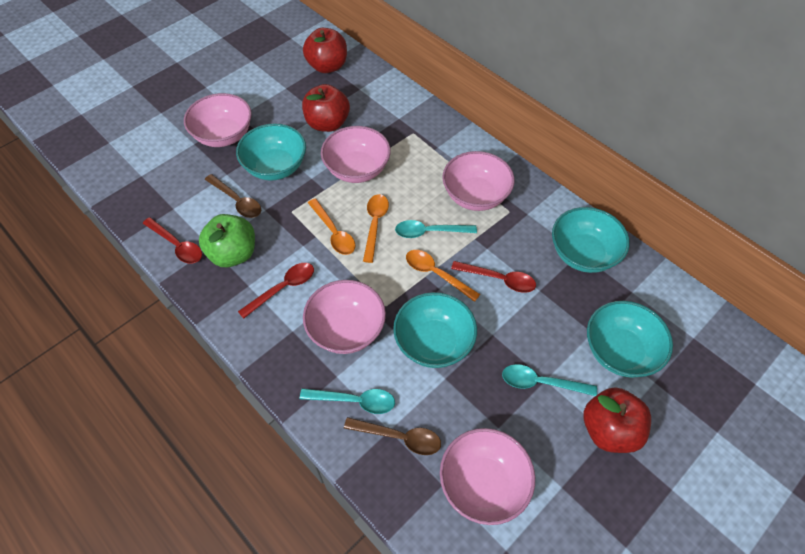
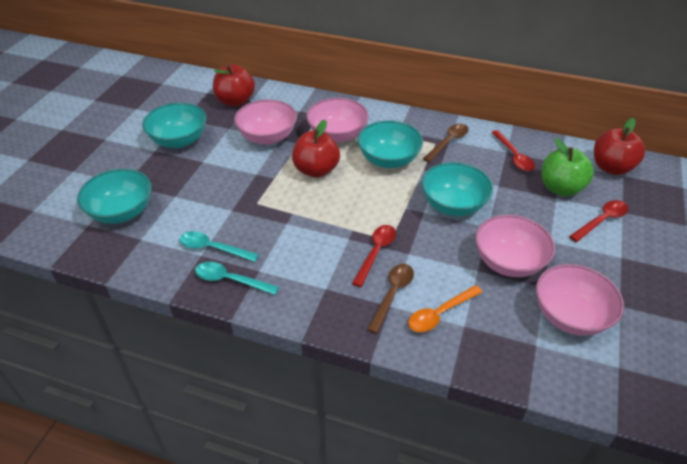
orange spoon: [308,198,355,255] [363,194,389,263] [406,250,480,302] = 3 -> [408,285,482,332] = 1
pink bowl: [184,93,252,147] [303,280,386,354] [321,126,391,183] [440,428,535,525] [442,151,515,211] = 5 -> [234,99,297,145] [306,98,369,143] [475,215,555,277] [536,264,624,336] = 4
turquoise spoon: [300,388,395,414] [395,220,477,238] [502,364,597,396] = 3 -> [179,231,259,262] [195,262,279,295] = 2

